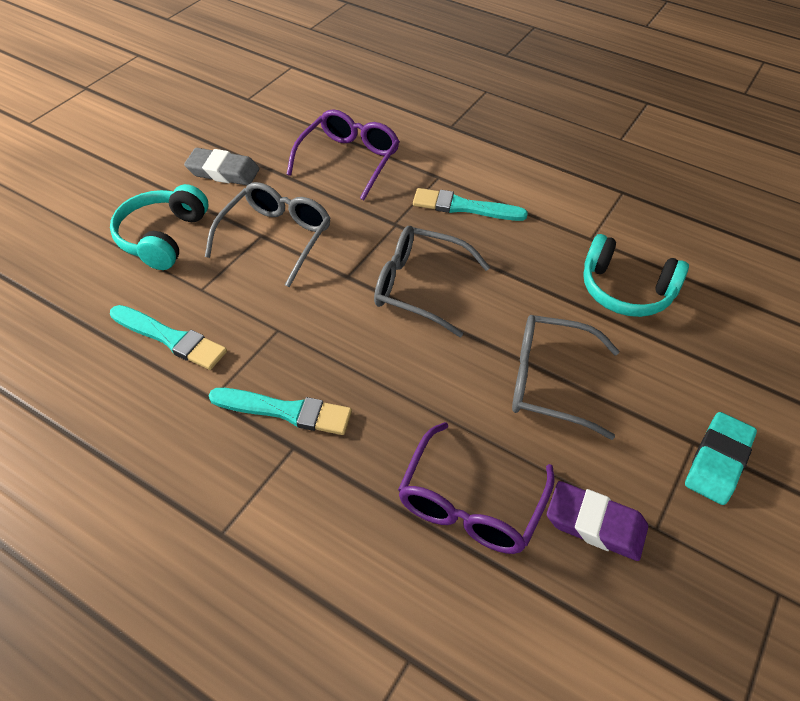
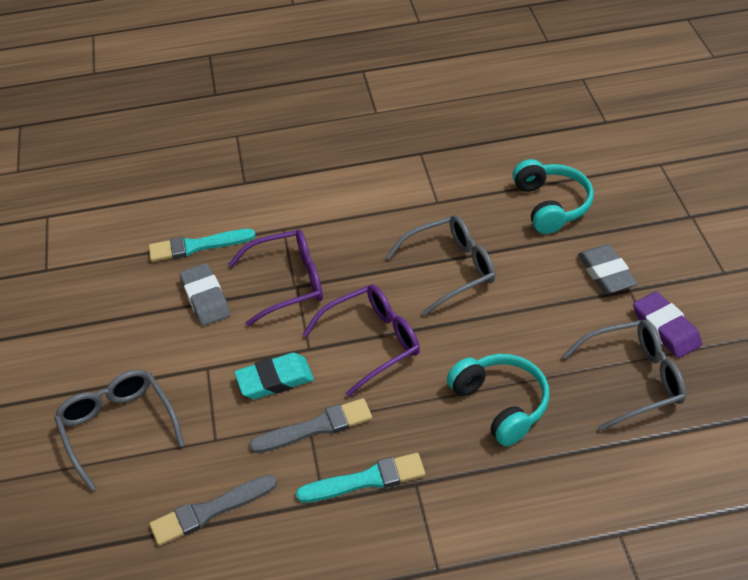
grey brush: none = 0 -> [149,475,277,546] [249,398,372,453] = 2
grey eraser: [184,148,260,185] = 1 -> [180,263,231,326] [578,244,638,294] = 2
turquoise brush: [110,305,227,370] [209,388,352,435] [413,188,528,221] = 3 -> [149,229,256,262] [296,453,425,503] = 2

